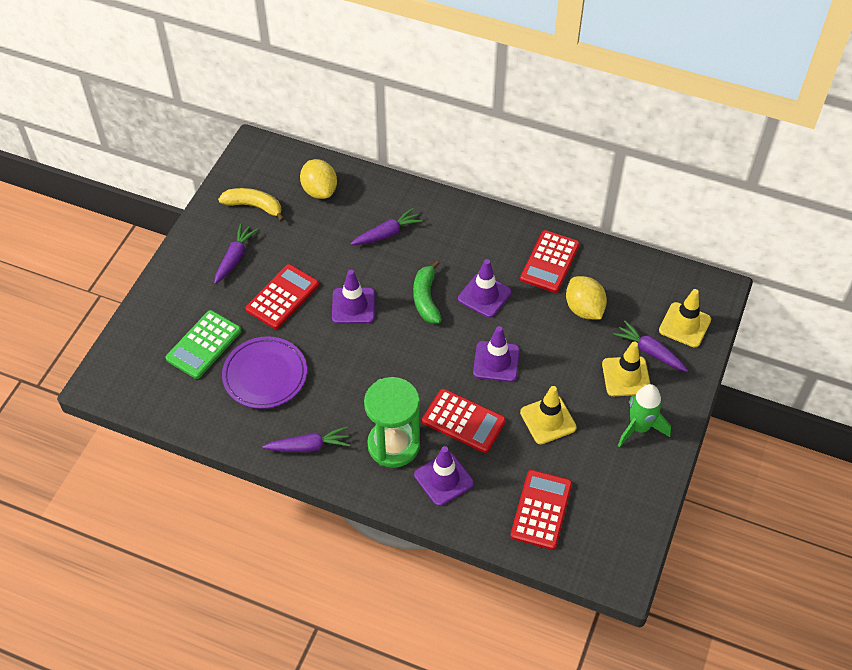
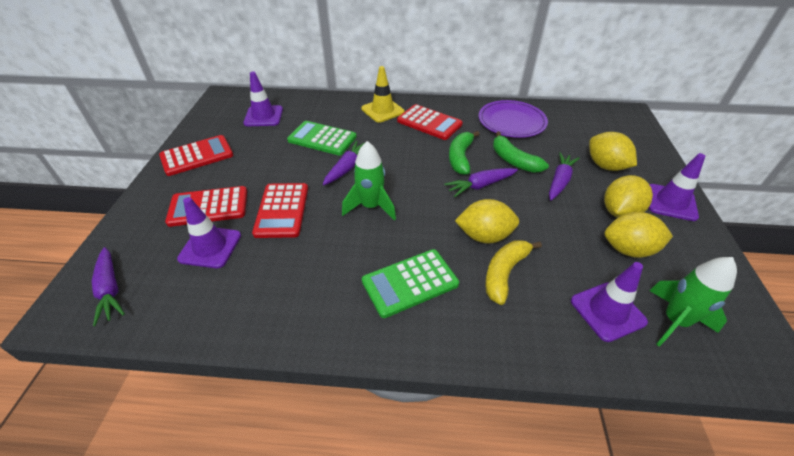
green banana: [413,260,441,323] = 1 -> [449,131,480,175] [493,132,549,173] = 2
green calculator: [165,310,241,379] = 1 -> [287,121,357,155] [362,249,459,318] = 2
green hourglass: [364,377,420,468] = 1 -> none = 0
green rocket: [618,384,671,447] = 1 -> [342,141,396,221] [649,257,737,347] = 2
yellow lemon: [300,159,337,199] [566,276,607,319] = 2 -> [455,199,519,243] [589,132,637,171] [604,175,653,218] [605,212,673,258] = 4
yellow traffic cone: [520,386,577,444] [602,342,650,396] [659,289,711,347] = 3 -> [361,66,405,123] = 1

